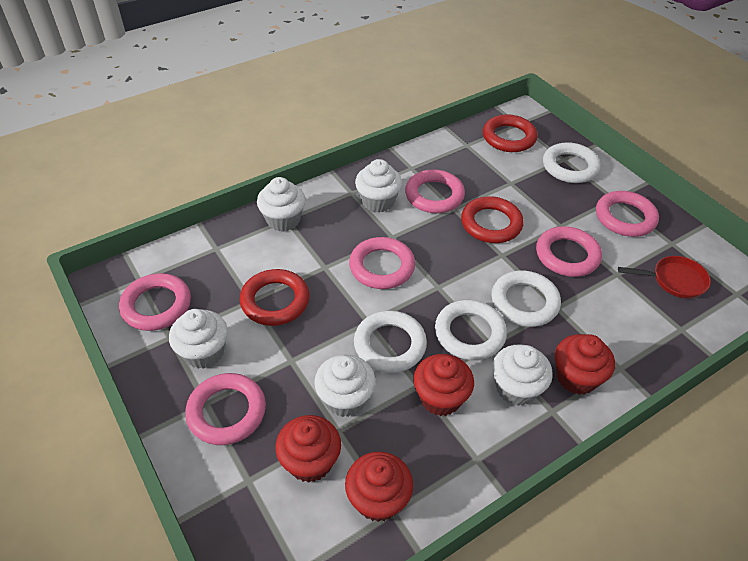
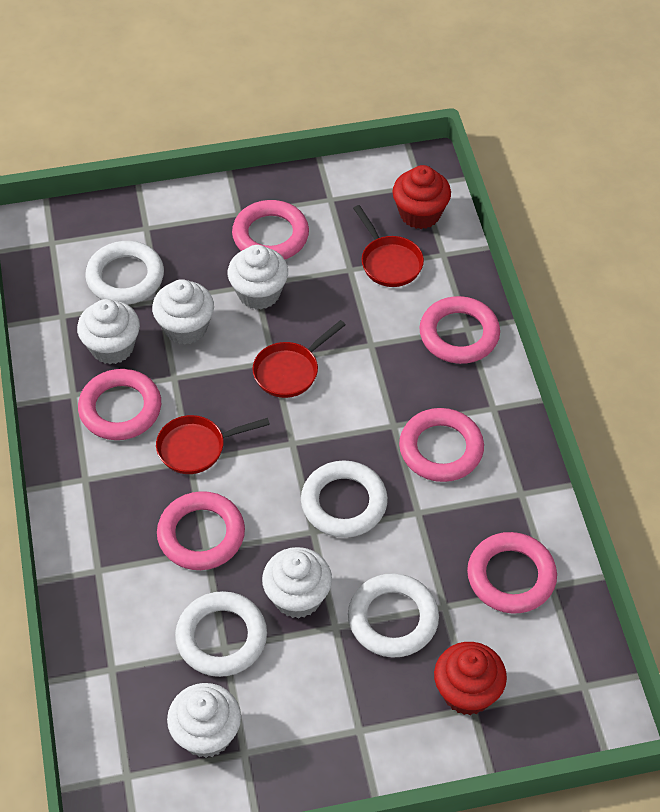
red cupcake: [275,415,341,483] [345,451,413,522] [413,354,474,416] [555,334,615,395] = 4 -> [392,165,451,229] [434,642,507,715] = 2
red pan: [618,256,711,299] = 1 -> [156,415,270,474] [252,320,346,398] [353,205,424,287] = 3
red ring: [240,269,310,326] [461,196,524,243] [483,114,537,152] = 3 -> none = 0

